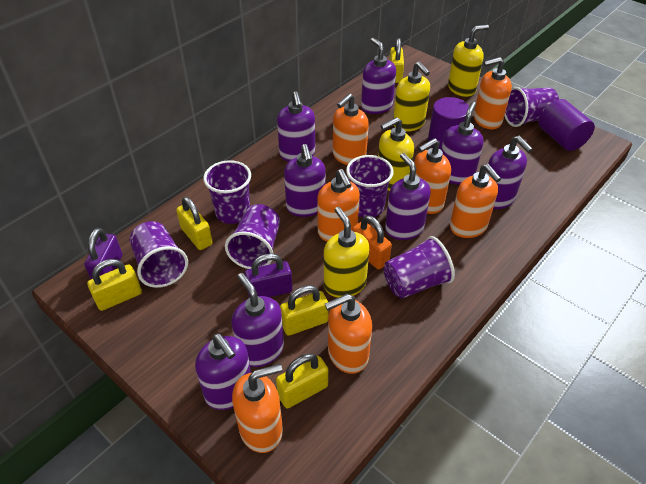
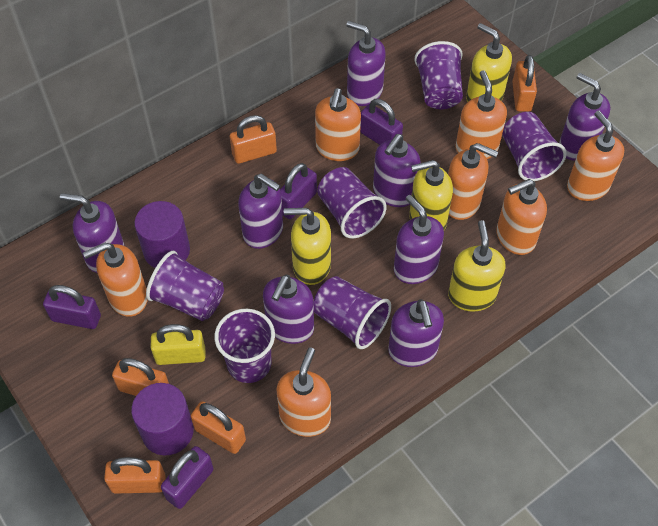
orange padlock: [352,215,392,269] = 1 -> [104,457,166,494] [112,358,169,396] [191,401,246,454] [230,115,277,164] [512,55,537,112] = 5
purple padlock: [84,228,122,279] [245,253,293,298] = 2 -> [43,285,101,329] [161,446,214,509] [280,163,317,219] [360,99,403,145] = 4
yellow padlock: [87,259,142,311] [176,197,213,250] [276,354,328,408] [280,285,329,336] [389,38,404,83] = 5 -> [151,324,205,365] = 1

